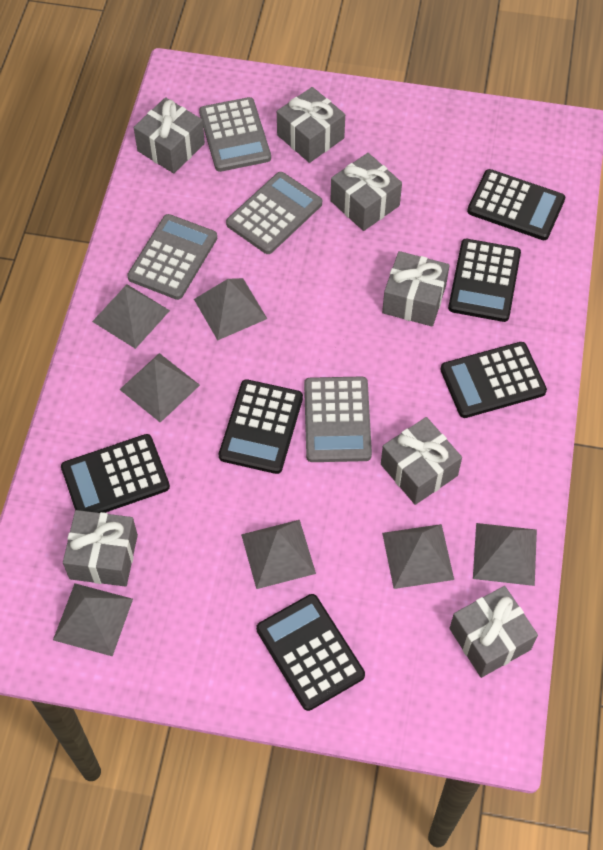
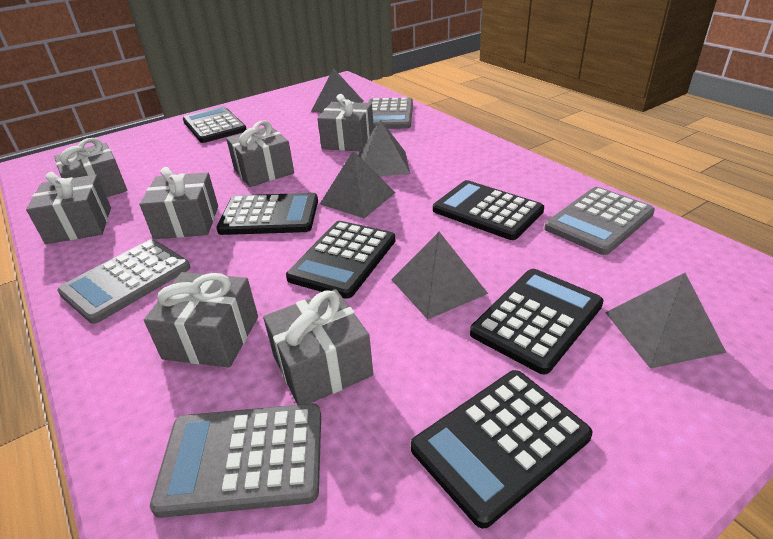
grey pyramid: [53,583,133,657] [92,284,170,349] [119,353,200,423] [194,278,267,340] [241,520,316,589] [382,524,454,589] [473,523,537,586] = 7 -> [311,68,363,113] [320,151,395,218] [358,119,410,176] [391,232,488,320] [605,273,727,369] = 5

